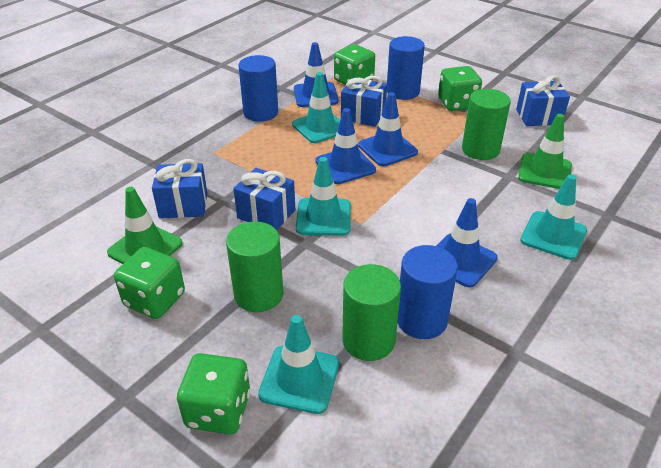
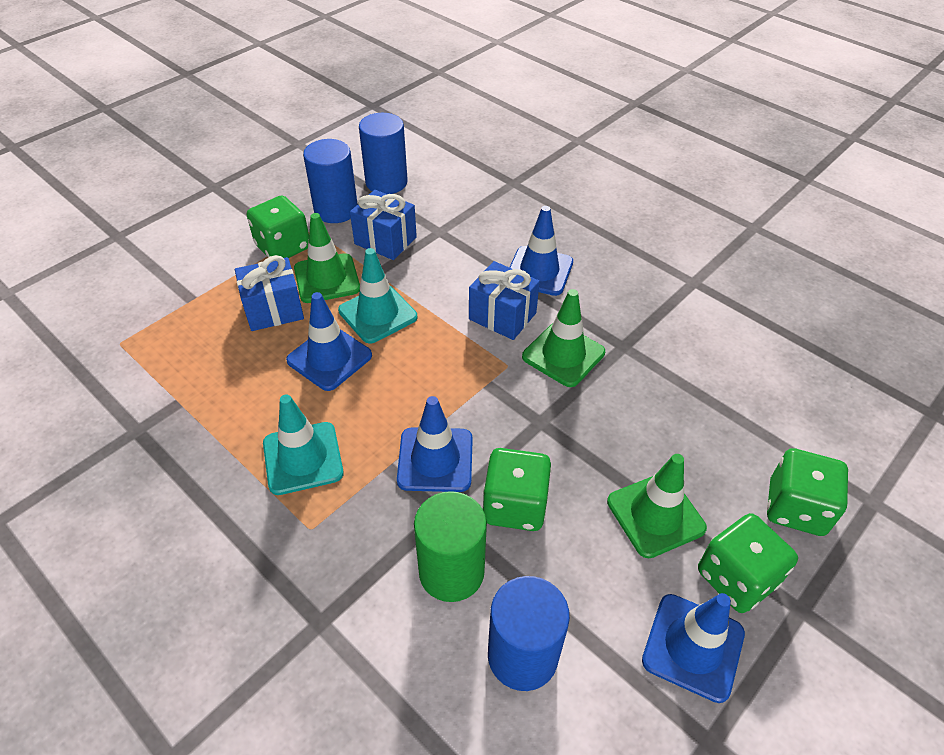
blue gift: [152,159,207,218] [233,168,295,230] [341,76,387,127] [516,75,570,126] = 4 -> [235,255,304,331] [350,190,417,260] [469,261,540,340] = 3
green cylinder: [226,221,284,312] [342,264,401,361] [462,89,511,160] = 3 -> [414,491,487,602] = 1
green traffic cone: [107,187,183,264] [518,114,572,189] = 2 -> [294,213,360,303] [522,289,605,387] [607,454,707,558] = 3
turquoise traffic cone: [258,315,339,414] [292,72,340,143] [296,157,351,236] [520,174,587,260] = 4 -> [263,394,344,495] [338,248,417,343] = 2

